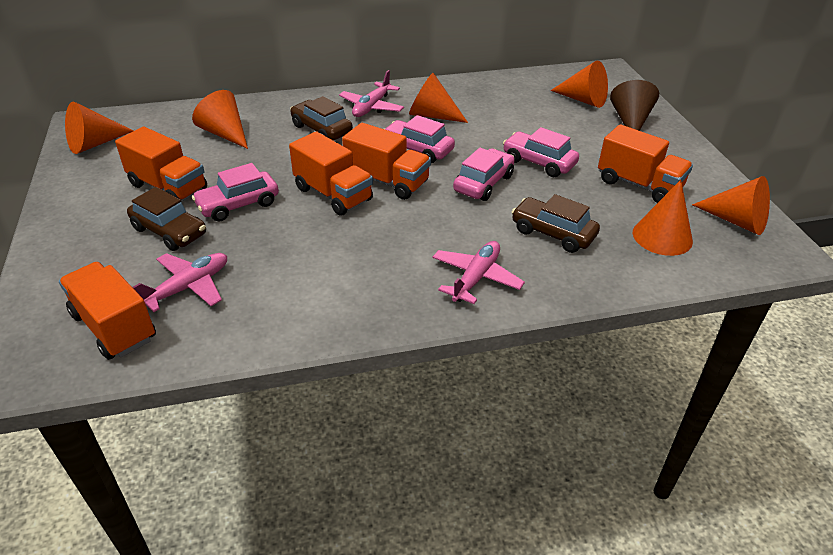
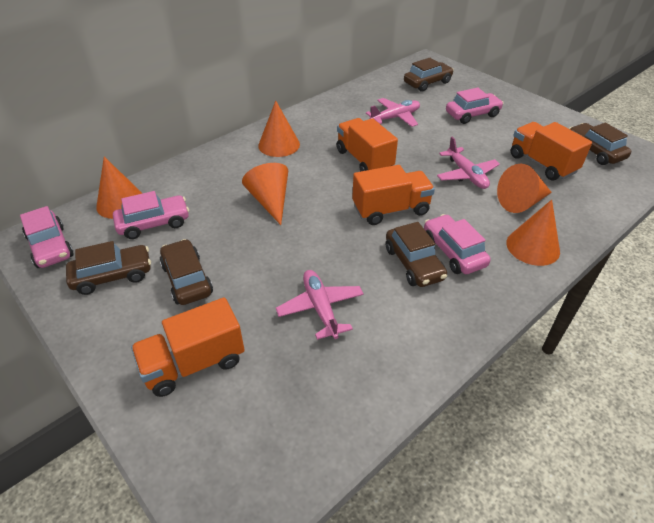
brown car: [127,187,206,251] [290,96,353,140] [512,194,600,253] = 3 -> [66,241,151,295] [160,239,213,305] [386,222,447,287] [404,58,454,92] [569,123,631,165] = 5
brown cone: [610,80,659,131] = 1 -> none = 0
orange cone: [65,101,133,154] [192,90,248,149] [409,73,468,123] [550,60,608,108] [633,180,693,256] [692,176,770,235] = 6 -> [96,157,143,219] [242,163,288,225] [258,101,300,157] [497,164,552,213] [506,200,560,266] = 5
orange truck: [59,262,156,360] [115,126,207,201] [289,131,373,216] [342,123,431,200] [598,124,693,203] = 5 -> [131,297,245,397] [337,118,398,171] [352,165,435,225] [511,122,592,181] = 4

